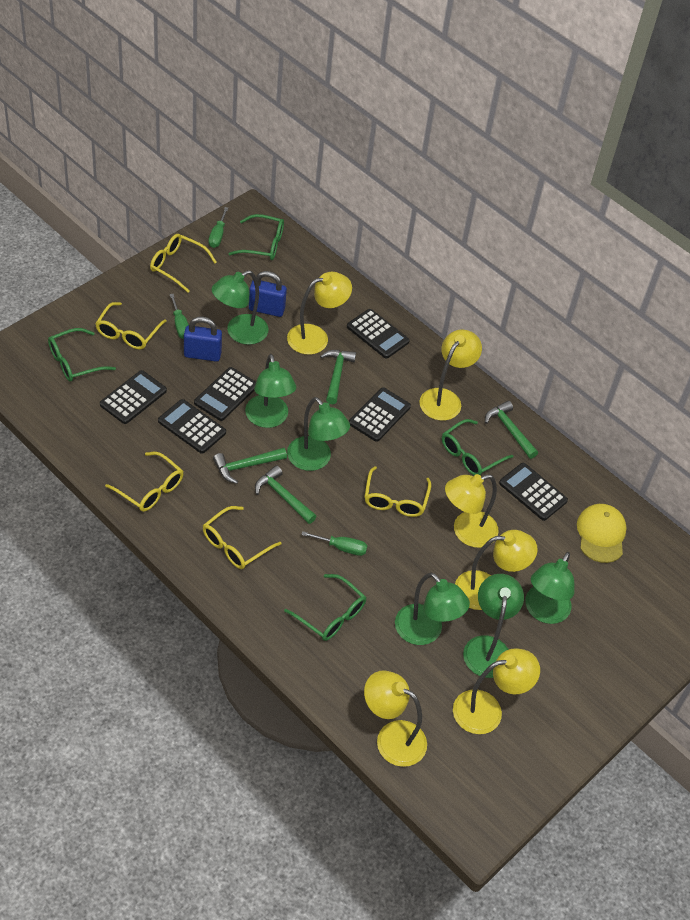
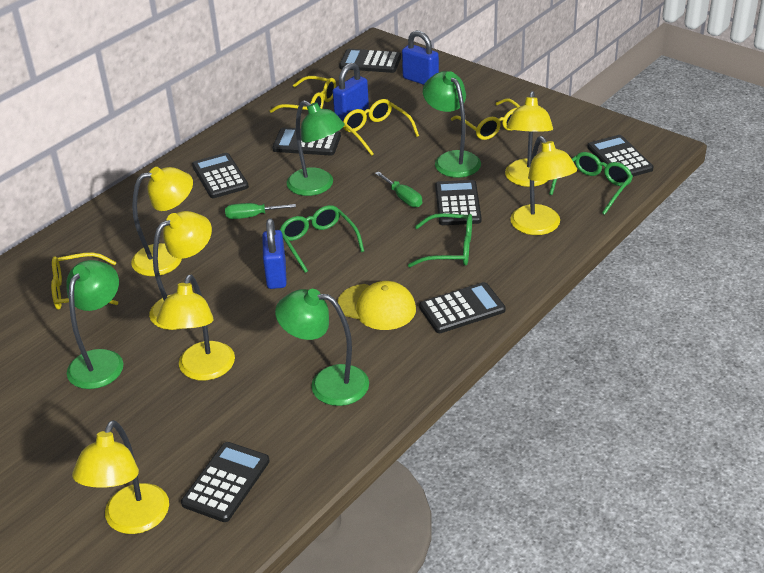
black calculator: [100,370,167,424] [158,399,226,453] [194,367,256,421] [347,309,409,359] [349,387,411,442] [499,463,568,521] = 6 -> [181,442,270,522] [192,153,249,198] [272,127,341,156] [339,49,401,73] [419,282,506,333] [435,180,482,225] [587,135,654,177] = 7
blue padlock: [184,317,222,362] [249,271,287,317] = 2 -> [262,219,287,289] [333,63,369,121] [402,31,439,85] = 3
green glasses: [48,328,116,382] [228,214,284,260] [284,574,366,641] [442,419,513,475] = 4 -> [280,205,364,273] [408,213,472,267] [549,152,633,215] = 3
green hammer: [213,448,287,484] [255,465,317,524] [320,350,356,404] [485,401,538,459] = 4 -> none = 0
green lamp: [212,270,269,345] [245,354,296,428] [287,397,350,471] [395,573,470,645] [463,574,524,678] [525,552,574,624] = 6 -> [66,260,123,389] [275,289,369,406] [287,100,345,196] [423,71,481,178] = 4
green screwdriver: [169,294,189,339] [209,207,228,248] [301,531,367,556] = 3 -> [225,203,296,219] [375,171,422,207] = 2
yellow glasses: [95,302,167,349] [105,452,183,512] [150,234,217,293] [203,506,281,569] [365,466,431,517] = 5 -> [51,252,118,310] [270,76,336,113] [343,99,419,156] [451,98,520,140] = 4

